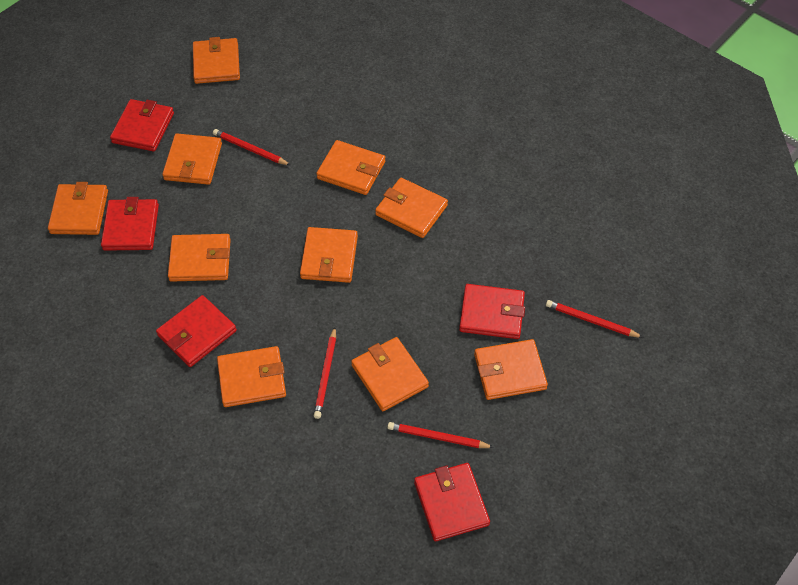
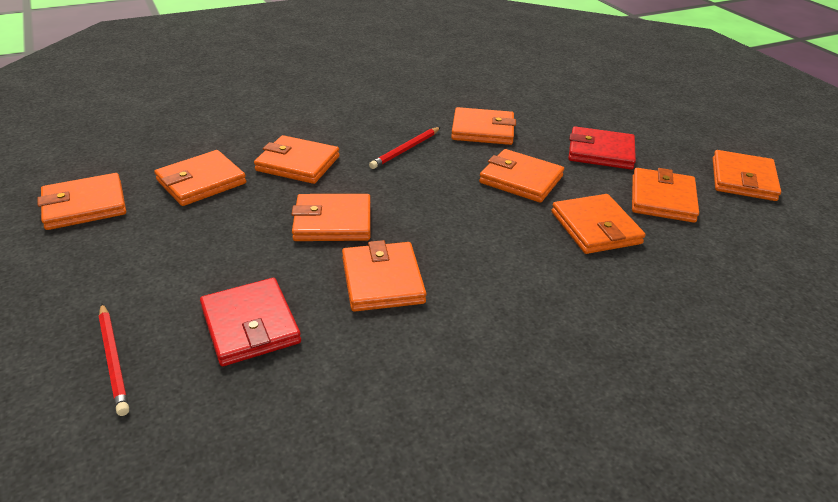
red pencil: [213,129,290,165] [314,327,336,419] [387,422,494,448] [546,300,643,338] = 4 -> [99,304,129,416] [369,127,441,169] = 2
red wallet: [101,197,159,251] [110,99,174,152] [156,295,237,367] [414,463,490,541] [459,284,525,339] = 5 -> [200,278,301,366] [568,126,636,170] = 2

